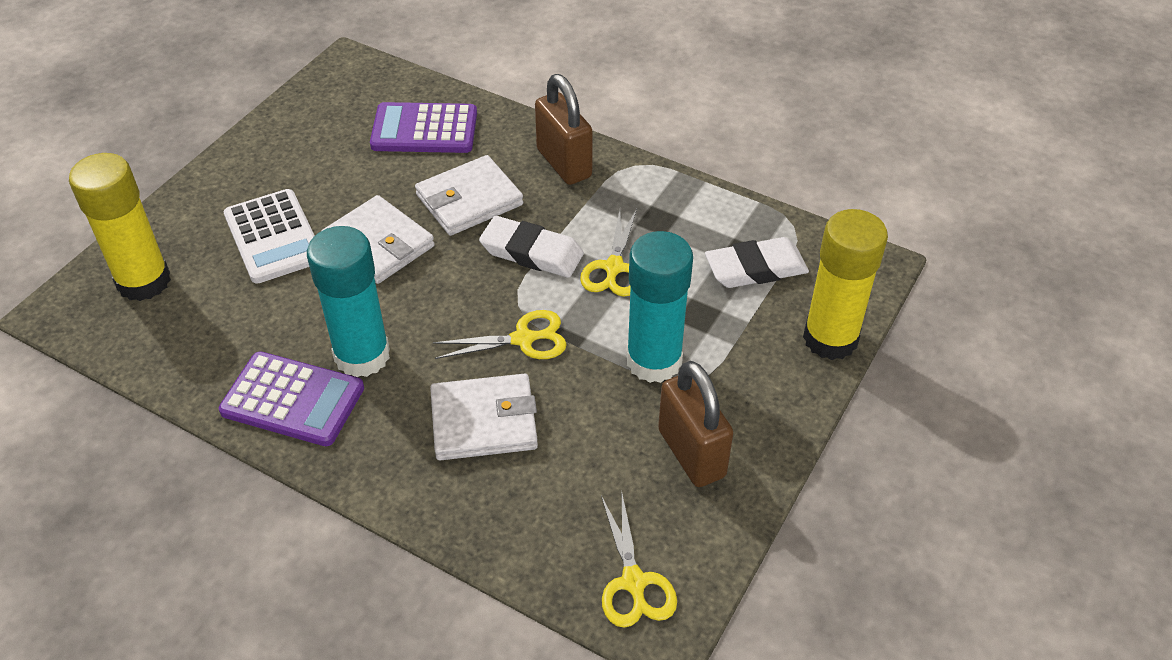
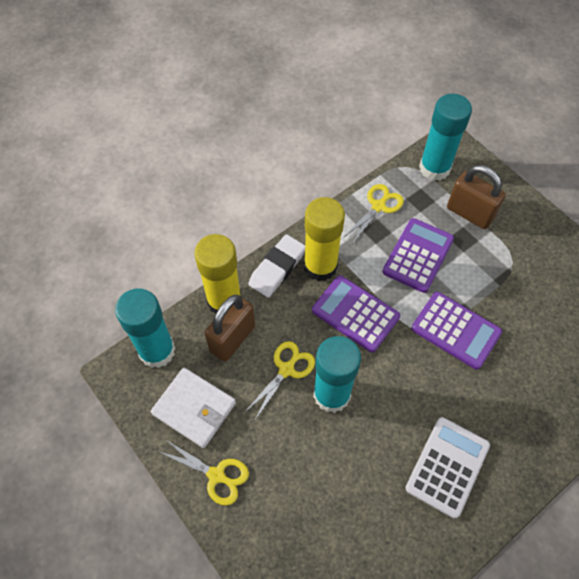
purple calculator: [219,352,364,446] [370,102,477,153] = 2 -> [312,276,400,352] [382,218,454,293] [411,292,502,370] = 3
turquoise glue stick: [307,226,390,377] [627,231,693,383] = 2 -> [115,288,175,368] [313,336,361,413] [419,94,472,181] = 3
white eraser: [479,216,584,278] [705,237,809,288] = 2 -> [248,234,305,298] = 1
white wallet: [321,195,435,284] [415,155,523,236] [430,374,538,460] = 3 -> [151,368,236,448] = 1

